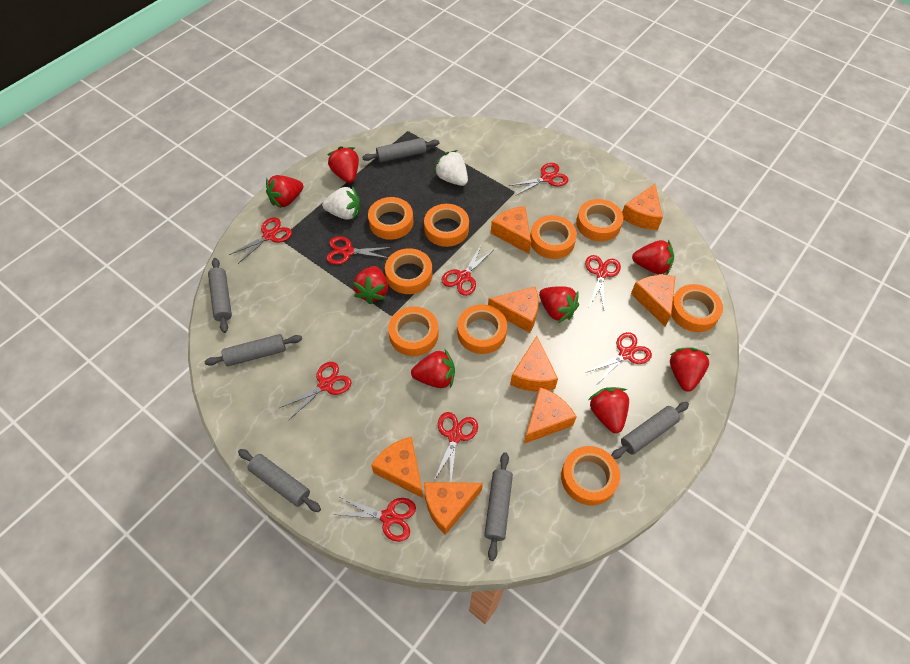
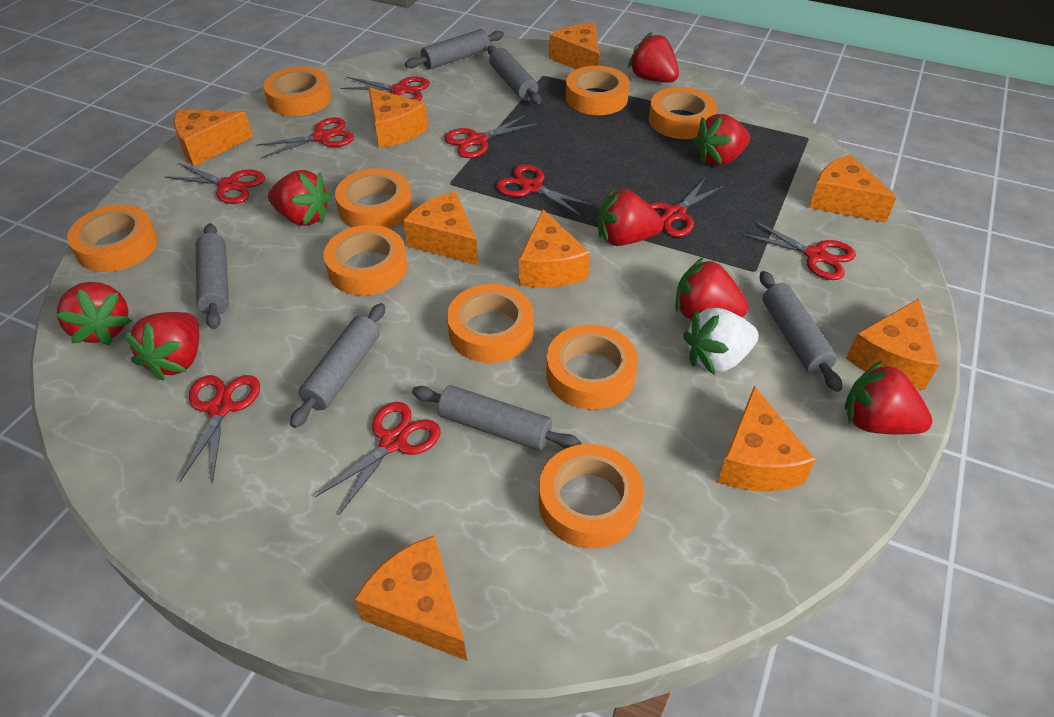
orange cheese: [371,437,423,498] [424,482,483,535] [488,287,539,333] [491,206,531,254] [510,336,558,392] [524,387,577,444] [622,184,663,230] [631,275,676,327] = 8 -> [174,109,253,166] [354,536,467,661] [368,87,428,148] [403,192,478,265] [519,210,590,288] [549,23,599,69] [717,386,816,491] [809,155,897,223] [846,299,939,390] = 9
white strawberry: [322,186,360,220] [434,150,468,186] = 2 -> [683,308,759,375] = 1

